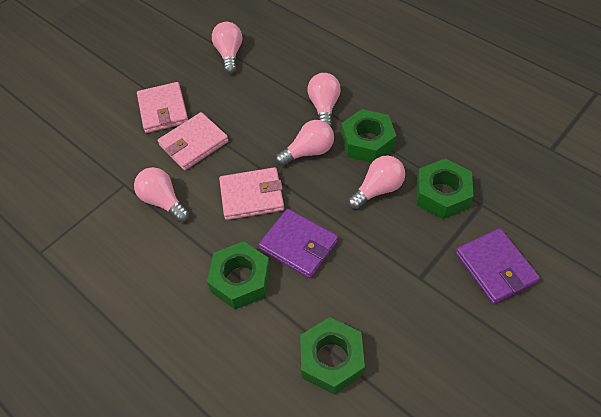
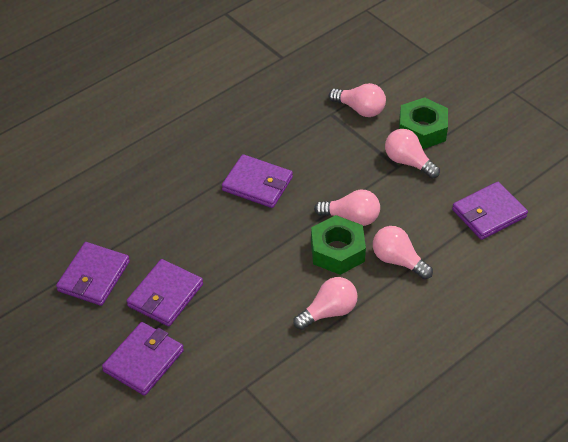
green nut: [207,241,270,310] [300,317,365,394] [341,109,396,163] [417,159,474,219] = 4 -> [311,215,366,275] [399,97,448,149] = 2
pink wallet: [137,82,188,133] [158,112,229,170] [219,167,284,220] = 3 -> none = 0
purple wallet: [258,209,338,278] [455,228,540,304] = 2 -> [56,242,130,306] [102,322,184,396] [127,259,203,326] [222,154,293,208] [452,182,528,240] = 5

